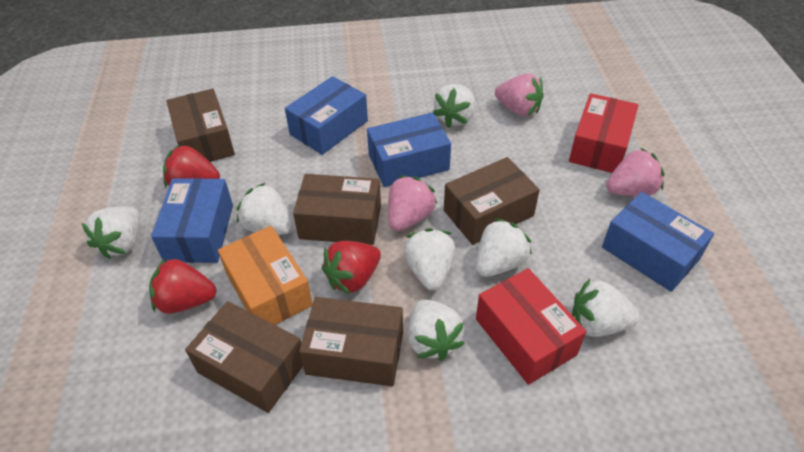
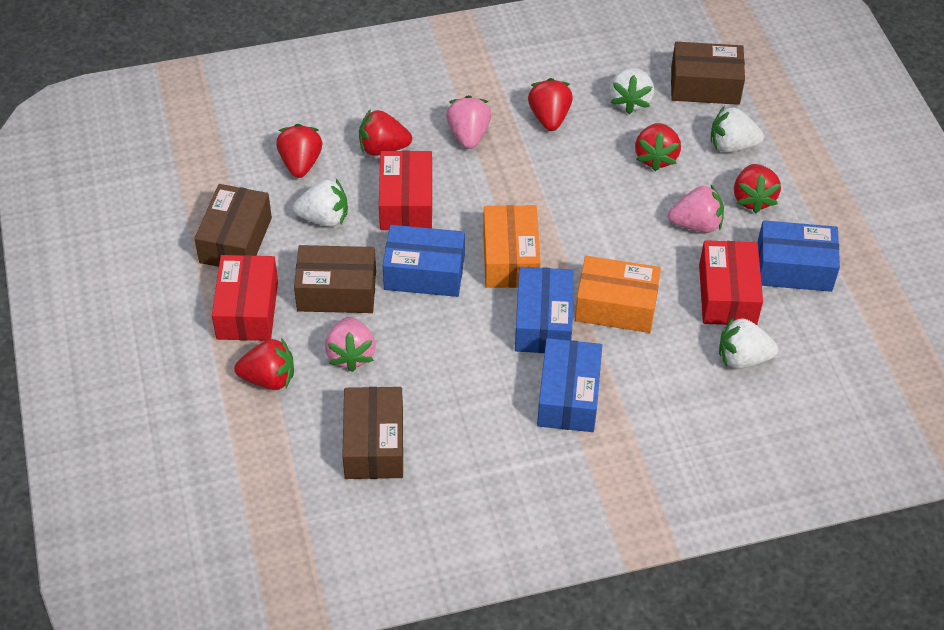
brown box: [166,89,235,162] [185,301,303,413] [293,174,381,245] [299,297,403,387] [444,157,540,245] = 5 -> [194,184,272,267] [294,245,376,313] [342,387,403,479] [671,42,745,105] = 4
orange box: [218,226,313,325] = 1 -> [483,205,541,288] [575,256,661,333] = 2
red box: [476,268,586,385] [569,93,639,173] = 2 -> [212,255,278,341] [379,151,432,230] [699,240,763,325] = 3
red strawberry: [149,257,217,314] [163,144,220,188] [322,241,381,295] = 3 -> [234,338,294,390] [276,124,322,178] [359,109,412,156] [528,78,573,131] [635,123,681,171] [734,164,781,214] = 6
white strawberry: [82,207,140,259] [237,182,293,235] [403,228,456,291] [408,299,465,361] [433,84,475,128] [476,218,532,277] [572,278,640,337] = 7 -> [293,179,348,227] [610,68,654,114] [711,106,764,152] [719,317,778,369] = 4

